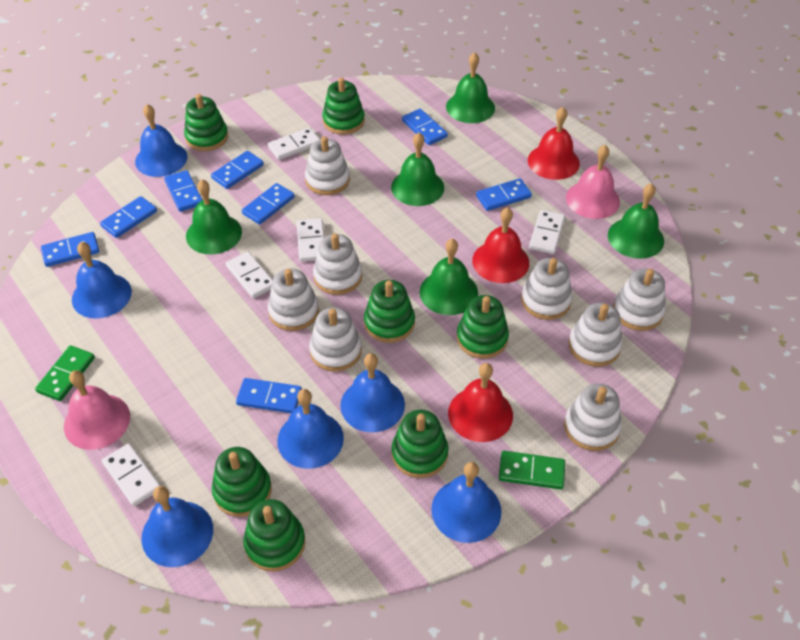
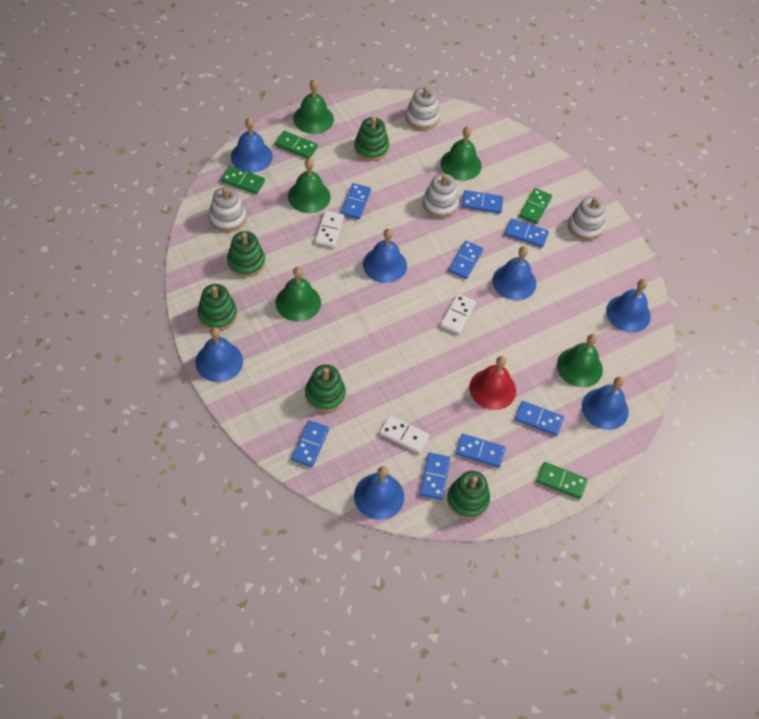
blue bell: [72,242,132,319] [135,104,187,177] [141,486,213,567] [277,389,344,469] [340,353,405,432] [431,462,501,543] = 6 -> [195,327,243,382] [231,118,273,173] [354,466,404,520] [363,228,407,283] [492,246,536,300] [582,376,629,430] [606,279,651,333] = 7
green domino: [35,345,95,401] [499,451,565,489] = 2 -> [221,166,265,194] [275,131,318,159] [519,188,552,224] [537,462,587,499] = 4
green stacking toy: [184,94,228,151] [212,447,272,517] [243,499,305,572] [322,77,365,135] [364,280,415,343] [392,410,448,478] [457,295,509,359] = 7 -> [197,284,237,330] [227,231,265,277] [305,364,346,412] [354,117,389,161] [447,471,490,519] = 5
pink bell: [64,370,130,450] [566,145,620,219] = 2 -> none = 0
red bell: [448,363,513,442] [472,207,529,283] [528,107,580,180] = 3 -> [469,356,516,410] = 1
white domino: [102,443,160,506] [226,251,273,299] [268,127,320,160] [297,218,324,262] [529,210,565,254] = 5 -> [315,210,344,248] [379,415,430,454] [440,294,476,335] = 3
white stacking toy: [268,268,319,331] [305,136,350,195] [309,307,362,372] [313,233,362,295] [521,258,572,320] [564,384,622,451] [569,303,622,367] [613,268,666,331] = 8 -> [209,187,246,232] [405,86,440,130] [423,174,459,218] [568,196,605,241] = 4

